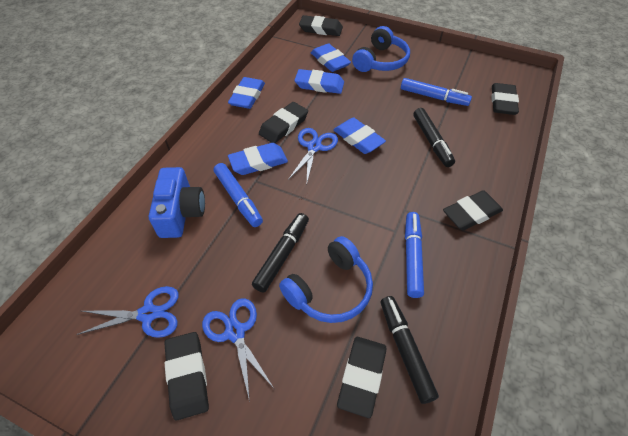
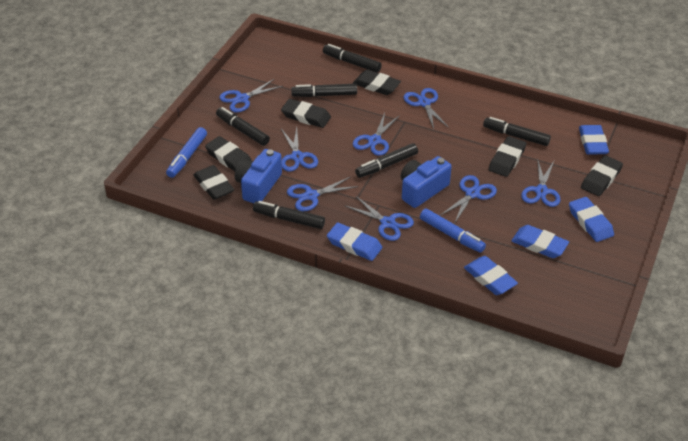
black marker: [252,213,309,293] [380,296,439,404] [413,108,455,167] = 3 -> [216,107,270,146] [253,201,325,229] [291,84,357,97] [323,44,382,73] [355,143,418,178] [483,117,551,146] = 6
blue camera: [149,167,205,238] = 1 -> [235,149,282,203] [401,156,452,208] = 2
blue headphones: [279,236,373,323] [352,26,410,72] = 2 -> none = 0
blue marker: [214,163,263,227] [401,78,472,106] [405,212,424,298] = 3 -> [166,127,207,178] [420,209,486,253] = 2
blue scissors: [76,286,179,338] [202,298,274,402] [288,128,338,182] = 3 -> [219,79,283,112] [281,127,318,172] [287,177,358,211] [344,195,414,241] [353,113,400,156] [403,88,449,129] [441,175,497,224] [521,161,560,207] = 8

